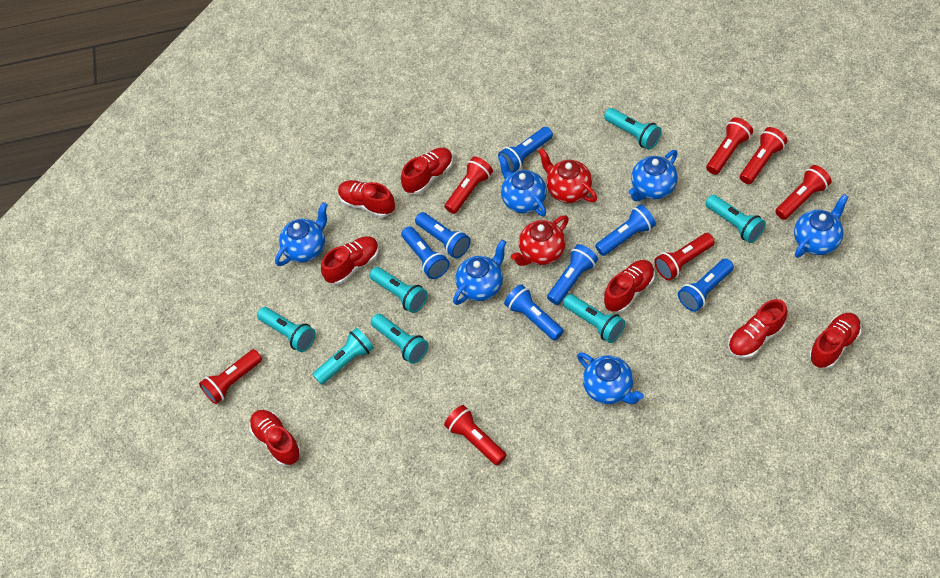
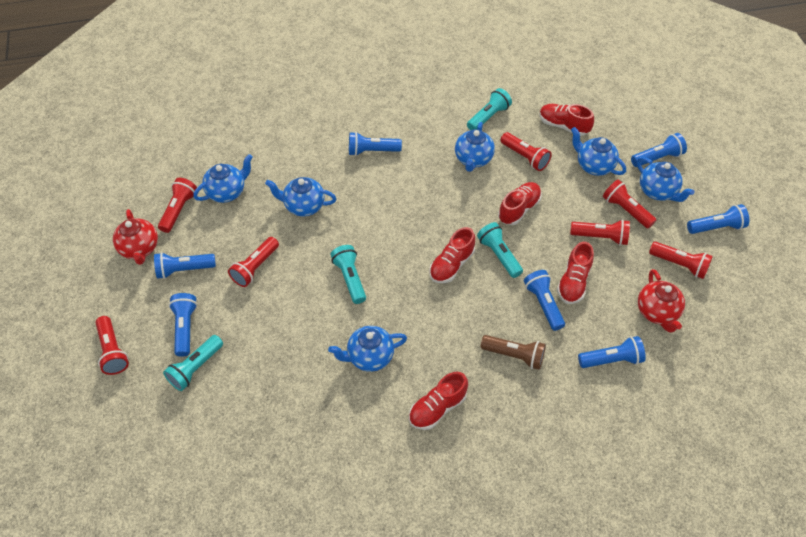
brown flashlight: none = 0 -> [481,335,546,370] = 1
red shoe: [249,410,301,466] [321,236,379,285] [338,180,395,218] [401,148,453,194] [604,260,655,313] [728,299,788,359] [809,313,862,369] = 7 -> [409,372,468,430] [429,227,475,283] [498,182,542,225] [539,104,594,136] [557,242,594,304] = 5
turquoise flashlight: [257,307,316,352] [312,328,374,385] [370,267,428,313] [371,314,429,364] [563,294,625,343] [604,108,662,150] [705,195,766,243] = 7 -> [163,335,223,391] [331,245,366,304] [467,88,512,130] [477,222,523,278] = 4

